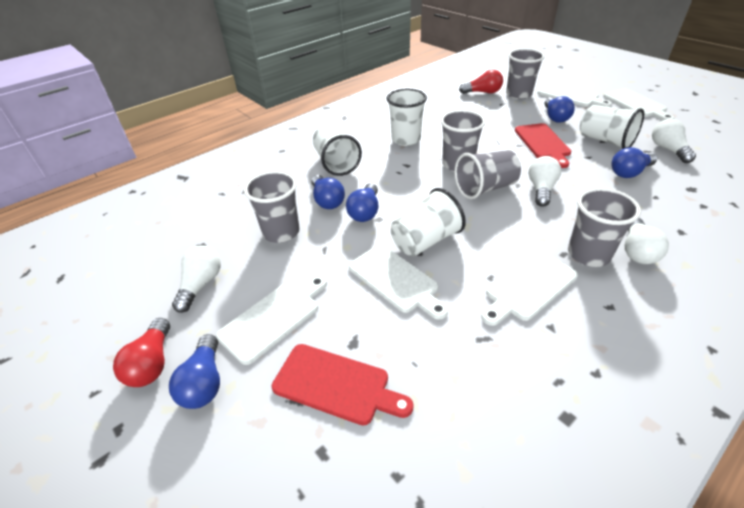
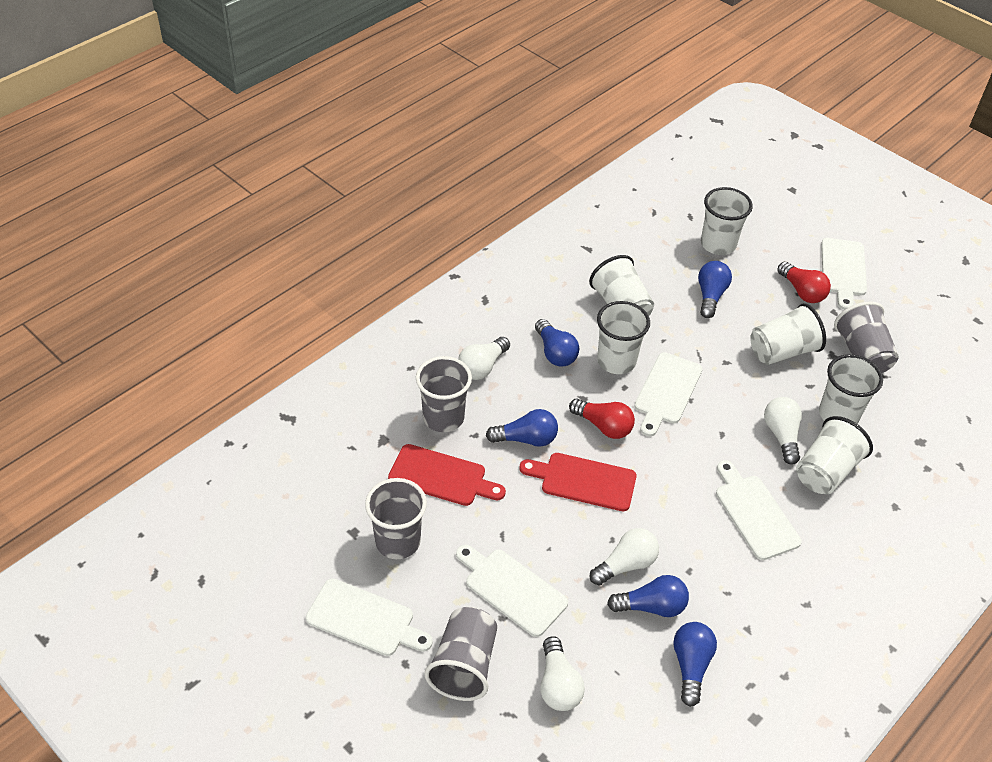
grey cup: [244,171,300,243] [441,110,486,172] [454,150,521,199] [506,49,545,99] [568,188,641,267] = 5 -> [365,478,427,559] [416,356,472,432] [425,607,497,701] [834,302,899,373] = 4
white cup: [313,125,362,176] [387,89,427,146] [391,188,466,256] [580,105,644,149] = 4 -> [589,255,654,316] [597,301,650,374] [701,187,753,255] [750,303,826,365] [796,416,873,494] [819,354,883,424] = 6

